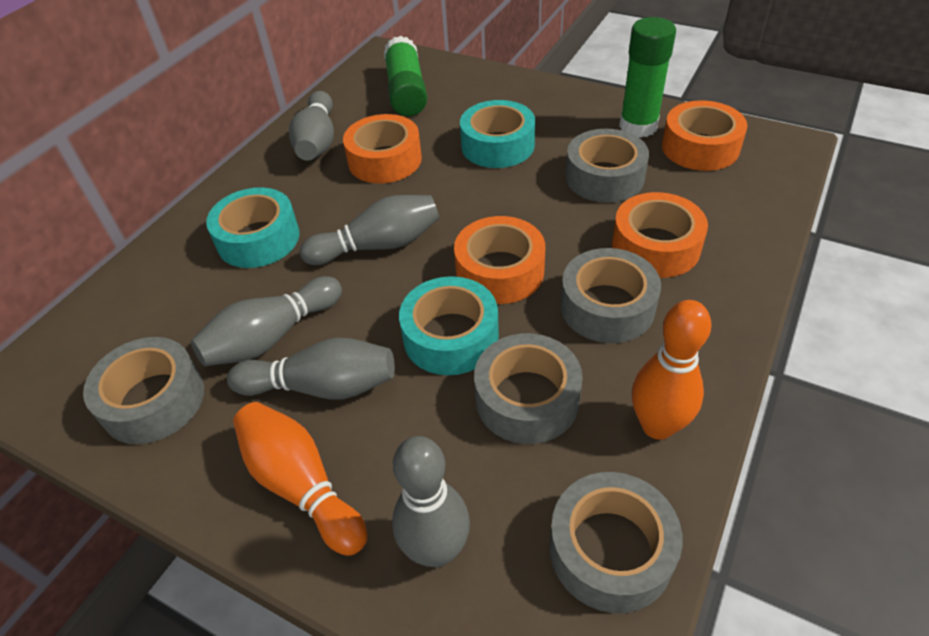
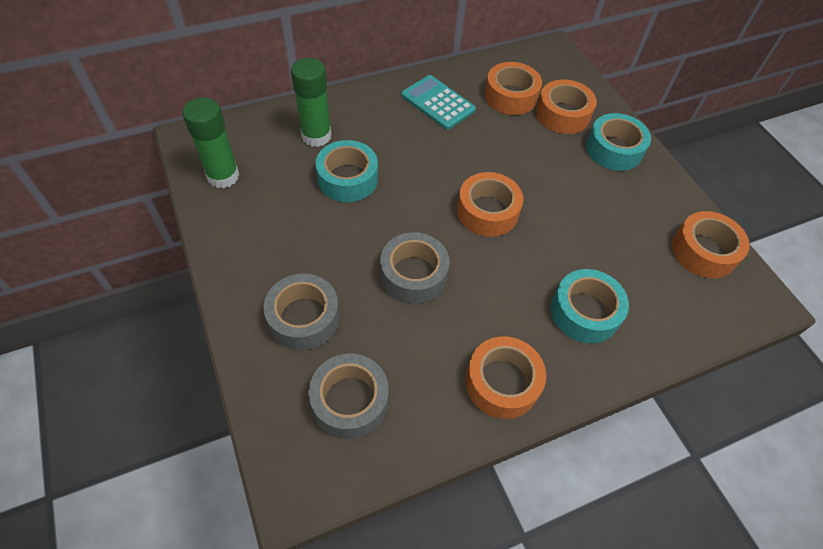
grey bowling pin: [191,276,342,366] [227,338,395,400] [289,91,334,161] [300,195,439,265] [392,436,470,567] = 5 -> none = 0
grey tape: [83,337,204,444] [474,333,583,444] [549,472,683,613] [560,248,661,343] [565,129,649,203] = 5 -> [264,273,340,350] [308,353,389,439] [380,232,449,304] = 3
orange bowling pin: [233,402,368,556] [632,300,711,440] = 2 -> none = 0
orange tape: [343,114,422,183] [454,216,545,304] [612,192,708,278] [662,100,747,171] = 4 -> [457,172,523,237] [465,336,546,419] [485,62,542,115] [536,79,597,134] [672,211,750,278] = 5
turquoise calculator: none = 0 -> [401,75,476,130] = 1

